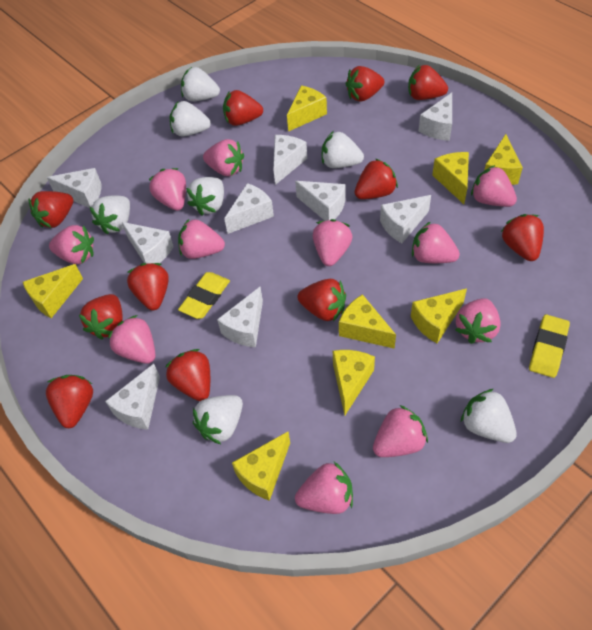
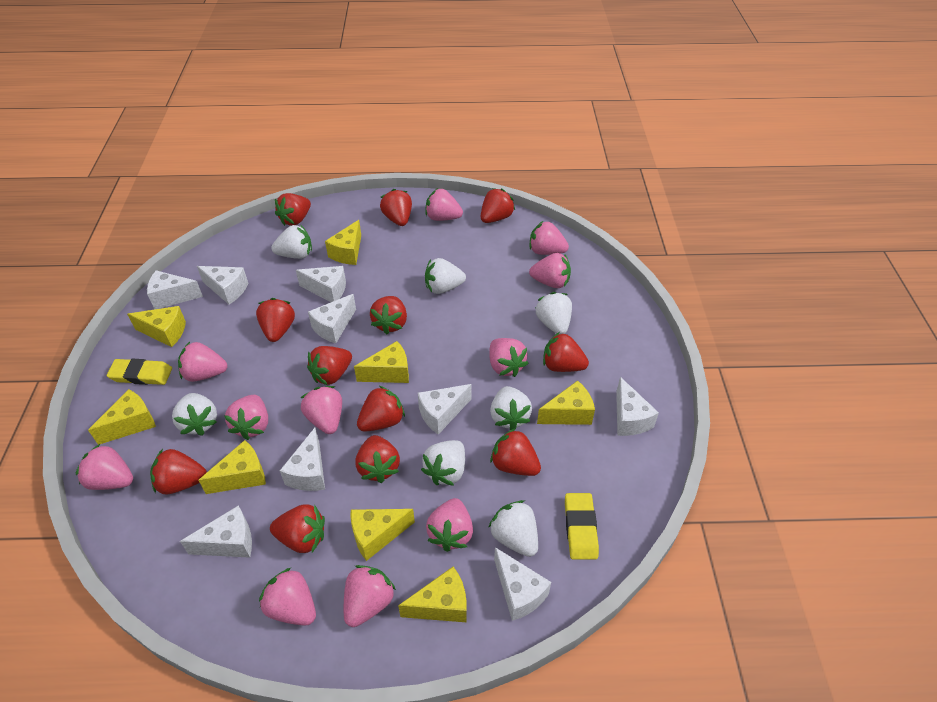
red strawberry: [29,191,73,228] [46,375,93,428] [79,294,123,340] [127,263,169,310] [166,349,210,401] [223,90,263,126] [297,279,346,321] [346,66,385,102] [354,159,398,199] [408,65,448,100] [501,214,544,261] = 11 -> [150,449,207,495] [256,298,295,342] [270,504,325,553] [275,193,311,226] [307,346,352,385] [355,435,400,483] [357,386,405,432] [370,296,407,334] [380,189,412,226] [481,188,515,223] [490,428,541,476] [543,332,589,372] = 12

